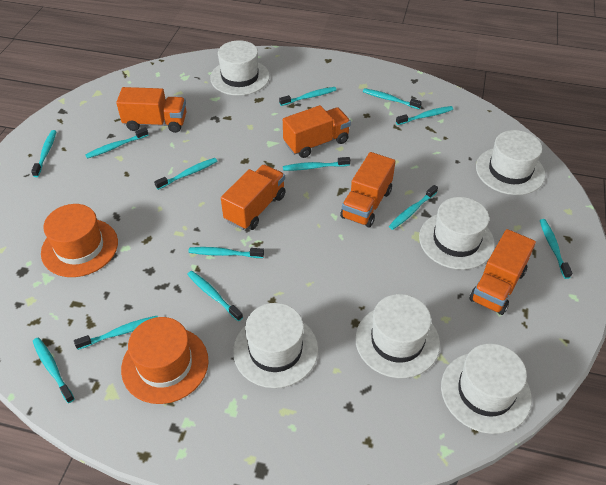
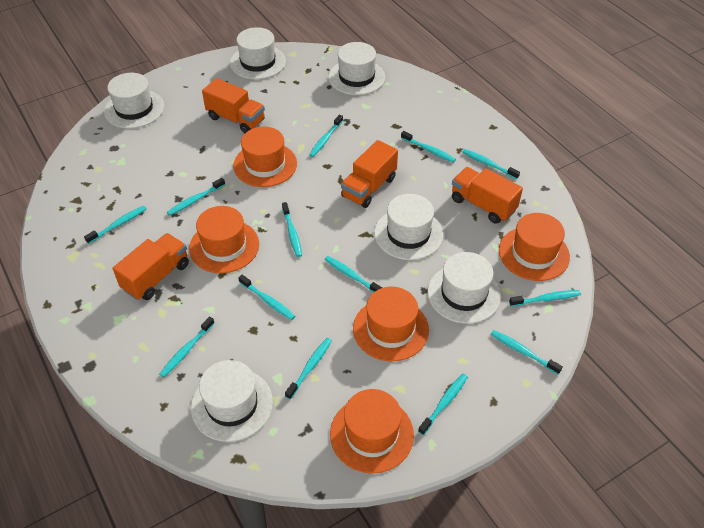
orange hat: [41,204,118,277] [121,317,209,404] = 2 -> [189,206,259,273] [233,127,297,187] [330,389,414,474] [353,287,429,361] [499,213,570,281] = 5
orange truck: [116,87,186,133] [221,165,286,230] [283,105,351,158] [340,152,395,228] [469,229,536,315] = 5 -> [113,233,189,300] [202,78,265,133] [341,140,398,208] [452,167,523,224] = 4

